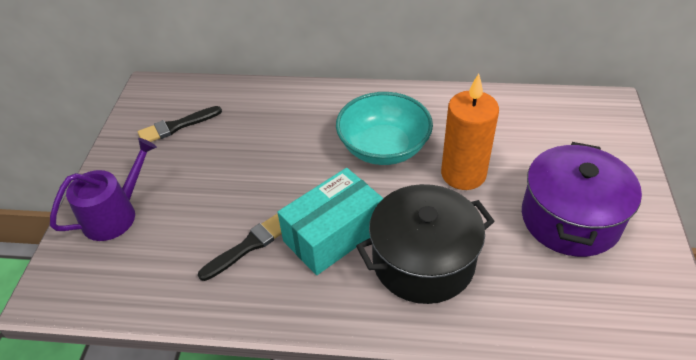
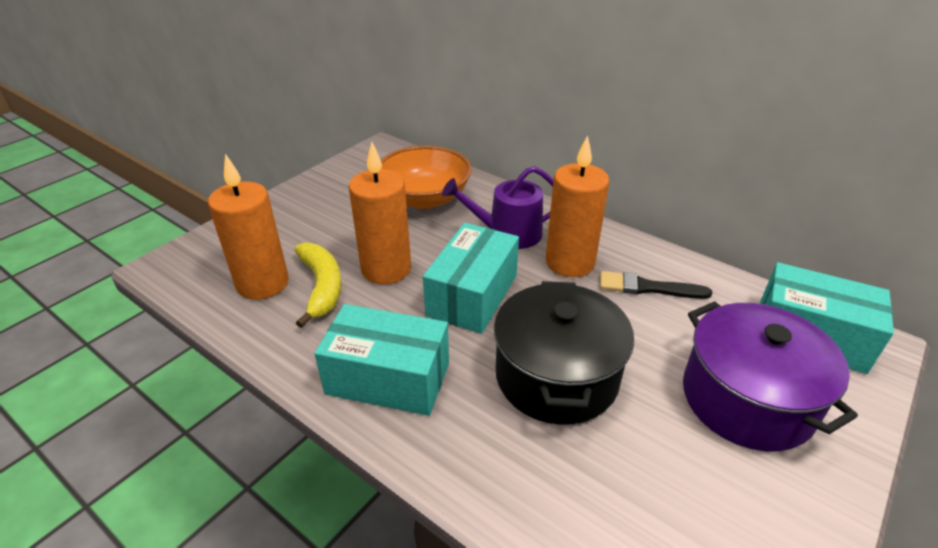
black brush: [138,106,222,142] [198,214,282,281] = 2 -> [600,271,712,299] = 1
orange bowl: none = 0 -> [381,146,472,209] = 1
orange candle: [441,73,499,190] = 1 -> [208,154,289,300] [348,142,411,284] [546,135,610,277] = 3
turquoise bowl: [336,92,433,165] = 1 -> none = 0
turquoise box: [277,168,383,275] = 1 -> [315,304,449,416] [423,223,519,334] [760,262,894,374] = 3
yellow banana: none = 0 -> [294,242,342,328] = 1

